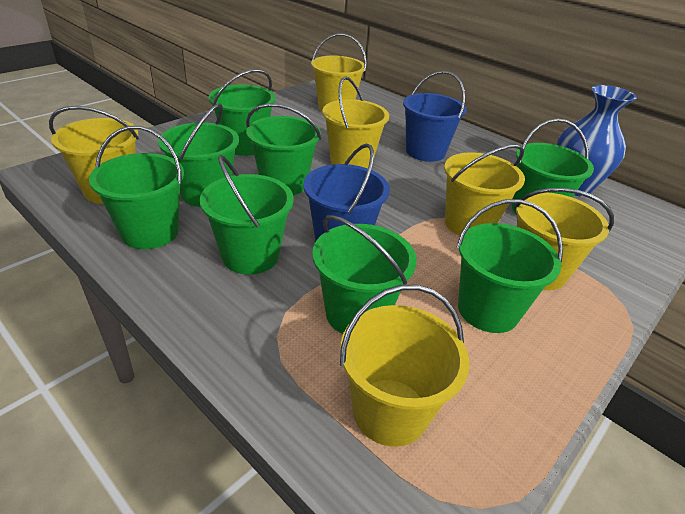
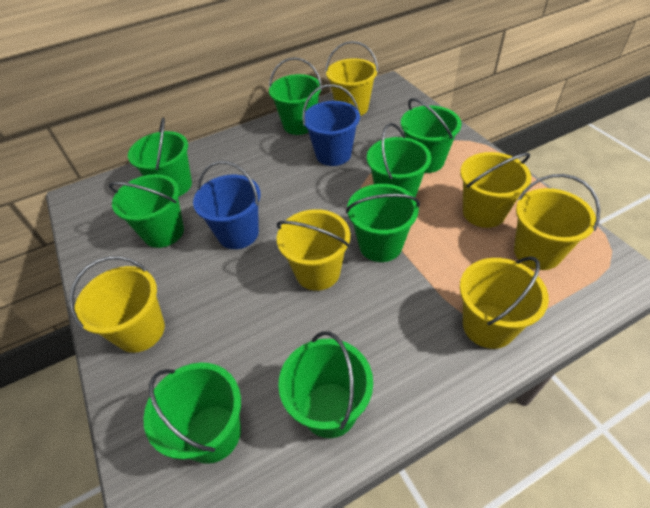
blue vase: [557,85,637,196] = 1 -> none = 0

